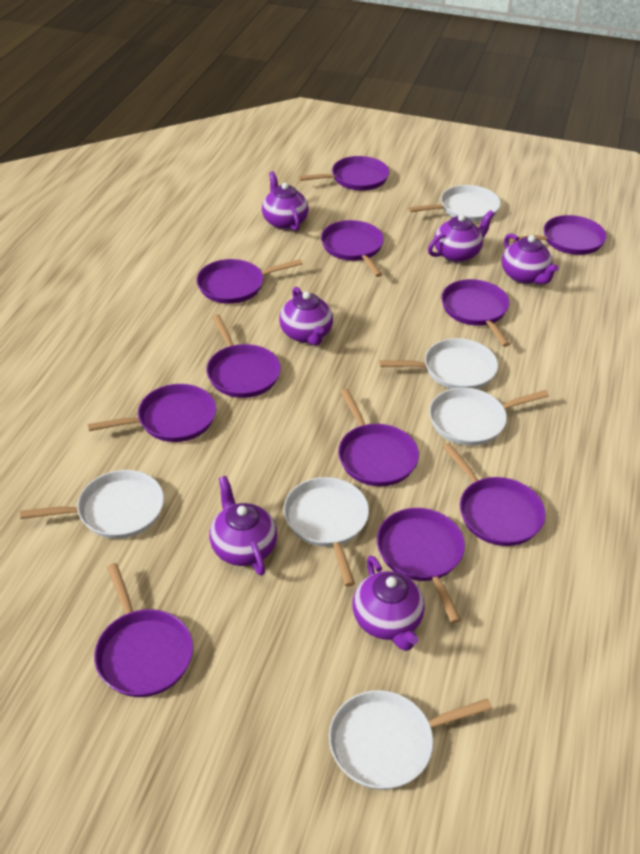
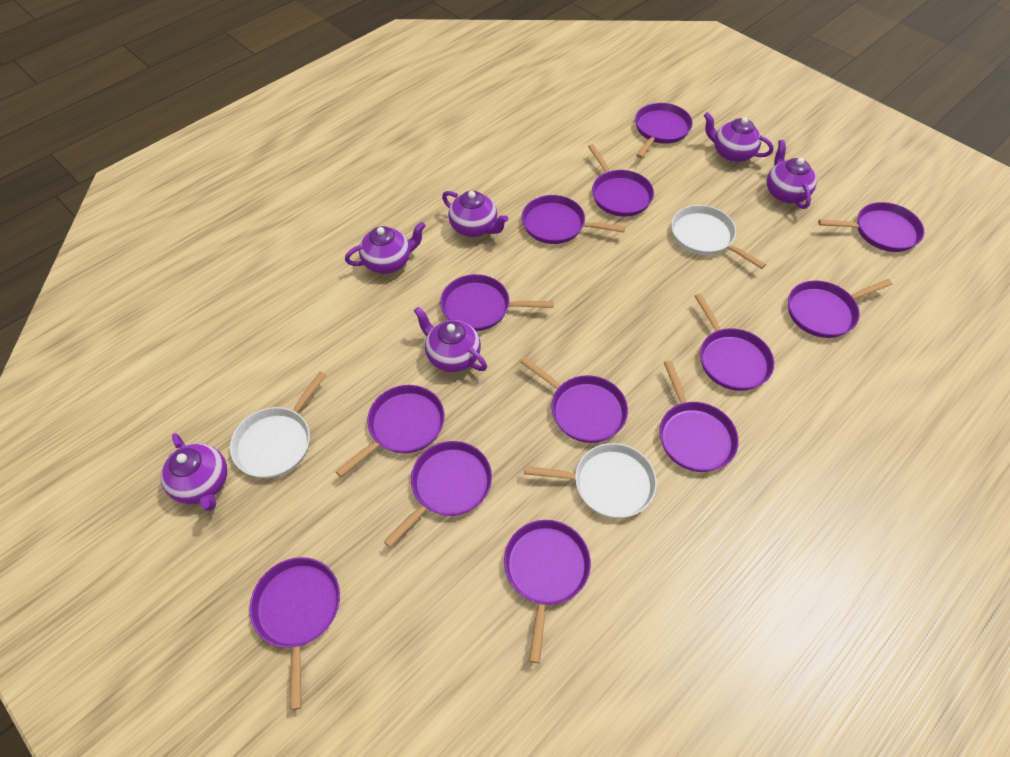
purple pan: [88,384,216,442] [94,563,193,697] [197,259,303,304] [206,315,281,398] [298,156,389,191] [321,220,384,277] [338,389,419,486] [377,508,465,623] [441,279,510,347] [443,443,546,546] [510,215,607,255] = 11 -> [249,557,340,710] [335,385,445,477] [384,441,492,548] [440,274,554,331] [504,520,591,663] [520,357,628,443] [522,195,625,244] [588,144,654,217] [635,103,693,158] [659,360,739,472] [694,293,774,391] [788,279,892,338] [818,202,924,252] = 13
white pan: [20,470,164,539] [283,477,369,587] [329,690,492,790] [379,338,498,389] [408,185,501,222] [429,387,549,446] = 6 -> [230,372,326,478] [524,443,657,518] [671,205,766,269] = 3

